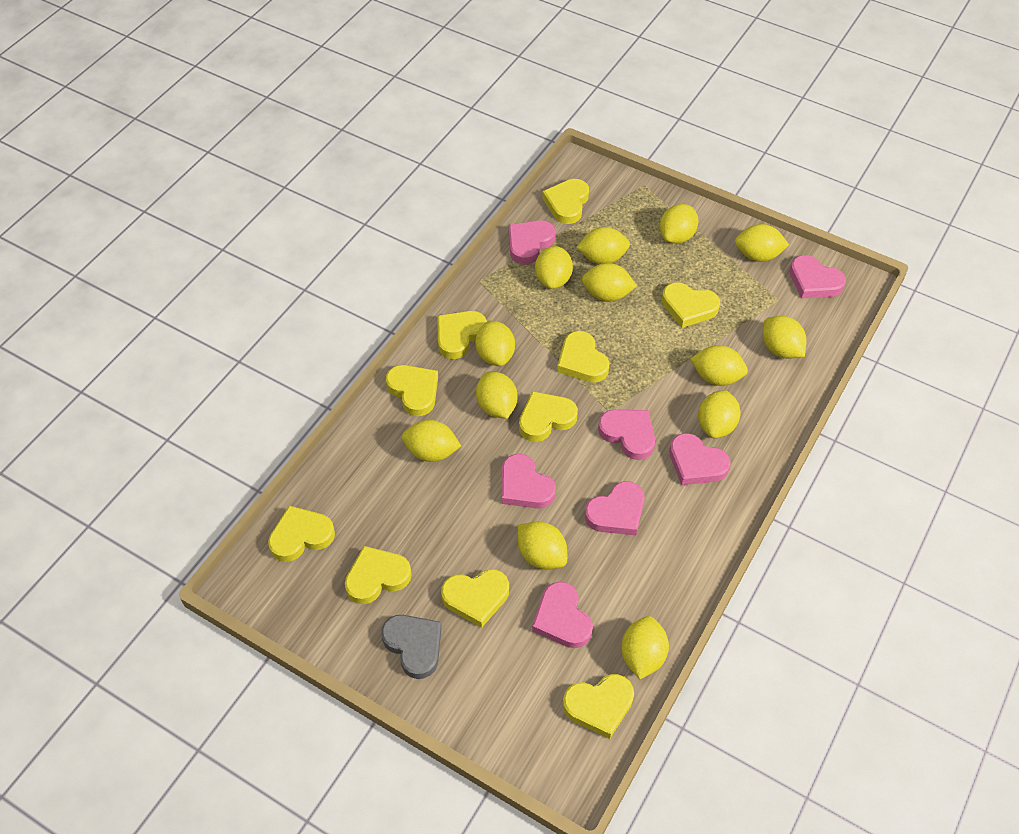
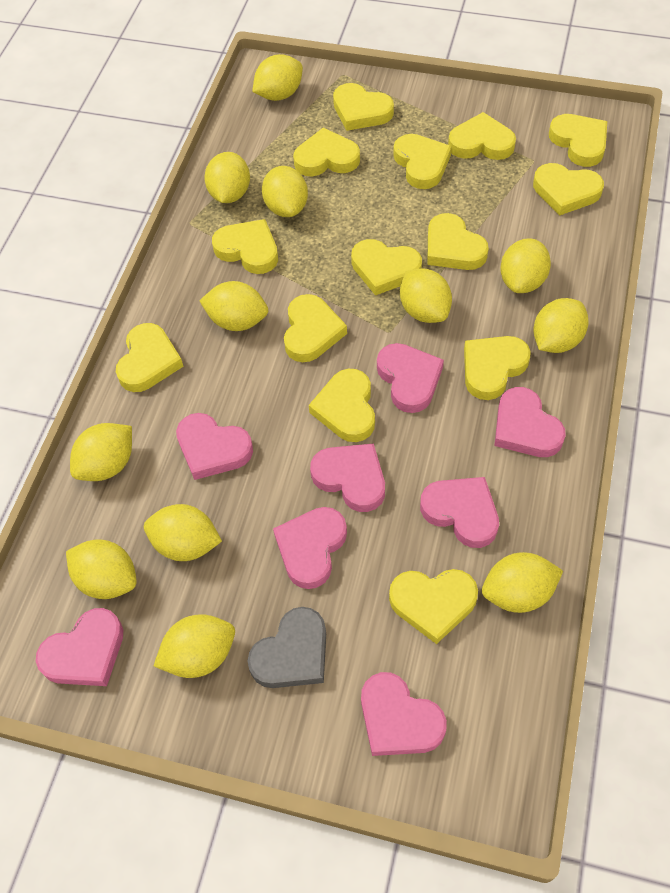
pink heart: [502,454,556,509] [509,220,555,265] [532,582,593,648] [585,481,645,536] [598,410,655,460] [669,433,731,485] [790,255,846,299] = 7 -> [36,608,123,686] [176,413,253,480] [273,507,347,589] [310,443,385,512] [361,672,447,756] [377,343,444,413] [420,477,499,548] [494,387,566,457] = 8
yellow heart: [268,506,335,562] [345,546,412,604] [386,365,438,416] [437,311,487,359] [441,569,509,628] [519,391,578,442] [542,179,589,224] [557,331,610,383] [563,674,634,739] [662,282,720,328] = 10 -> [116,323,184,392] [212,219,278,274] [284,294,347,362] [293,128,360,176] [309,369,375,442] [333,83,394,131] [351,239,422,295] [389,569,478,644] [394,134,452,189] [427,213,489,270] [448,112,516,160] [464,336,531,400] [533,163,604,216] [549,114,607,167] = 14
yellow lemon: [402,420,461,462] [475,321,515,366] [476,371,517,419] [518,521,567,570] [535,246,573,289] [576,227,630,264] [582,263,637,302] [621,616,669,679] [660,204,699,244] [690,345,748,386] [698,390,740,438] [735,224,789,262] [763,316,806,359] = 13 -> [66,539,137,599] [70,423,132,481] [144,504,222,561] [154,614,235,678] [199,281,268,331] [204,152,250,203] [252,54,303,101] [262,166,308,217] [400,268,452,323] [482,552,563,613] [500,238,551,293] [533,298,589,353] = 12

